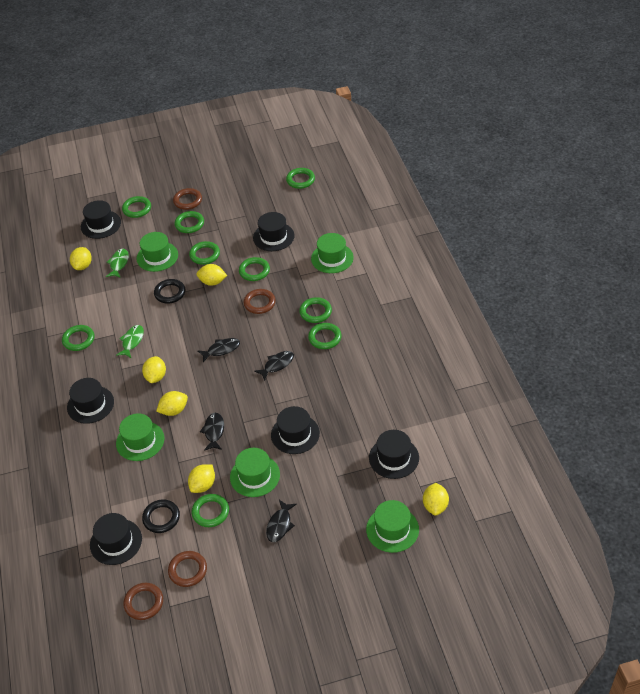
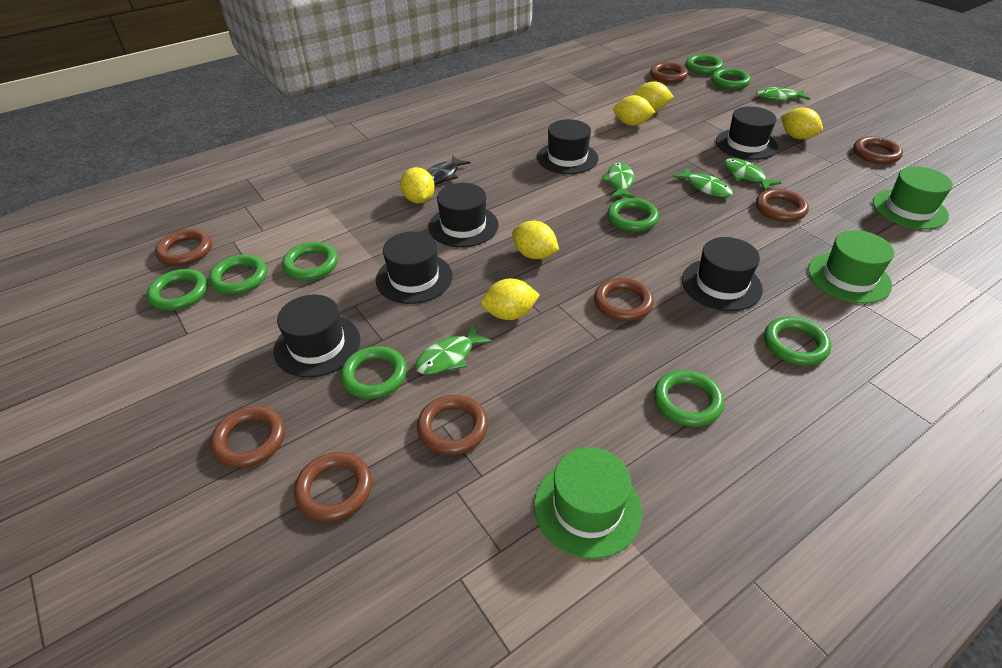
black fish: [198,338,240,362] [200,413,224,451] [254,351,294,381] [266,500,297,542] = 4 -> [427,156,470,185] = 1
black ring: [142,499,180,533] [154,279,185,304] = 2 -> none = 0
brown ring: [123,583,163,620] [168,551,207,587] [173,188,202,210] [244,289,276,314] = 4 -> [155,229,212,266] [210,406,285,468] [294,452,372,522] [417,395,488,455] [594,278,654,321] [650,62,688,83] [756,189,809,222] [853,136,903,164] = 8
green fish: [106,249,129,278] [116,325,144,358] = 2 -> [415,324,492,375] [601,163,635,198] [672,167,733,197] [724,158,781,191] [756,87,810,102] = 5
green hat: [116,413,164,461] [136,232,178,272] [230,448,280,497] [311,233,354,273] [366,500,419,553] = 5 -> [534,447,642,559] [808,230,894,304] [873,166,953,230] = 3

